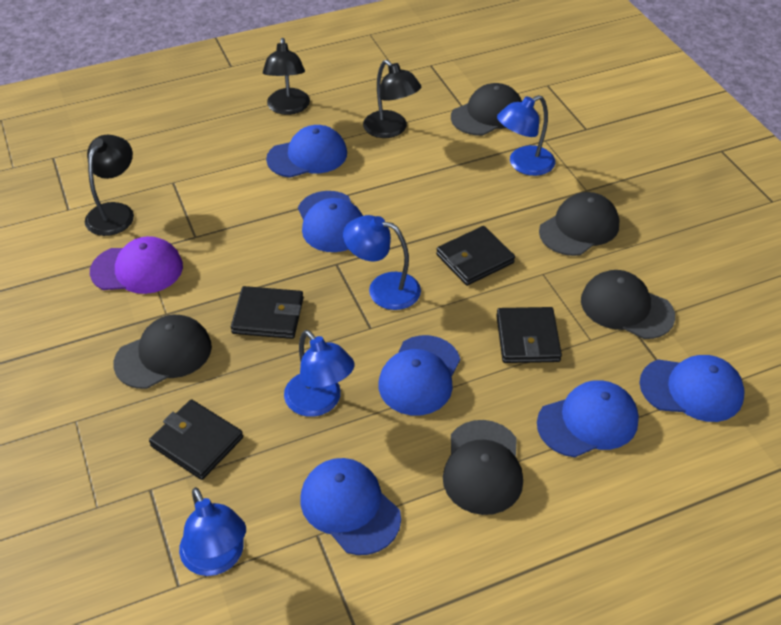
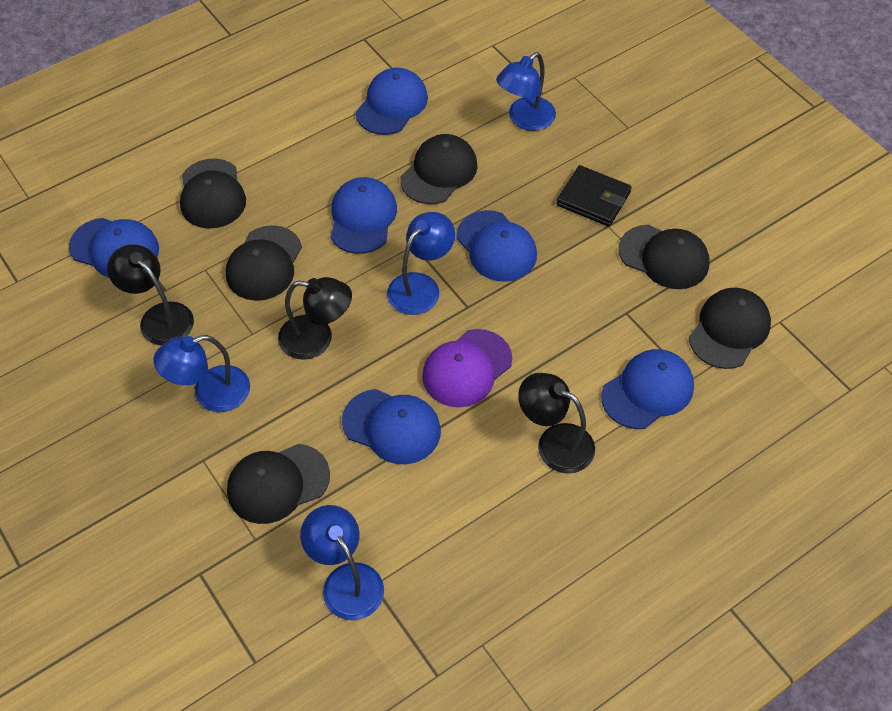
black cap: [113,315,212,389] [443,420,523,515] [451,83,522,135] [539,192,620,256] [581,270,675,339] = 5 -> [180,158,246,229] [226,225,302,301] [227,444,330,524] [400,134,478,204] [619,225,709,289] [689,288,771,369] = 6
black wallet: [149,399,243,480] [231,286,303,339] [436,226,515,286] [496,307,562,363] = 4 -> [557,165,632,227] = 1

